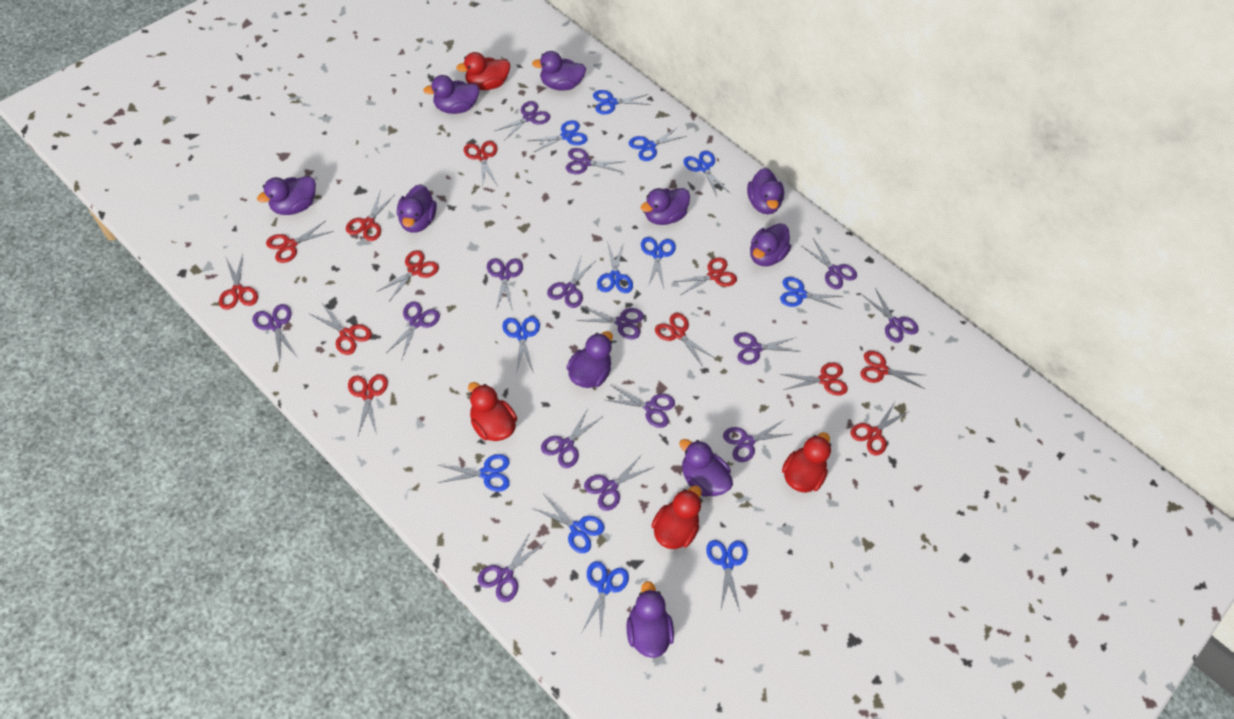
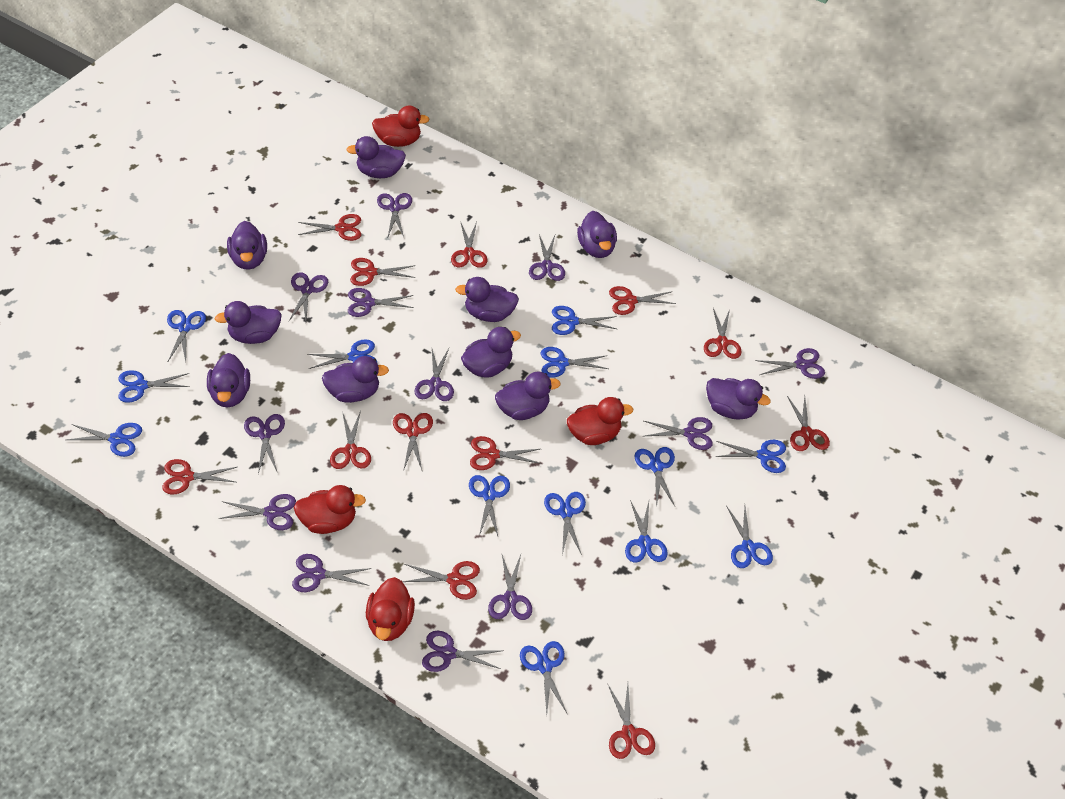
blue scissors: [438,454,510,492] [502,317,540,373] [528,120,588,152] [532,495,604,553] [582,561,629,635] [593,90,651,114] [597,241,633,293] [629,127,687,161] [641,237,676,288] [683,151,731,198] [706,540,748,611] [780,277,843,309] = 12 -> [67,423,142,457] [118,370,190,403] [167,310,206,362] [307,339,377,369] [469,475,510,536] [520,641,567,714] [541,347,608,378] [544,492,586,555] [552,306,617,335] [625,500,668,563] [634,447,675,508] [716,440,786,473] [727,507,773,568] = 13
purple scissors: [253,304,297,362] [386,301,440,359] [478,533,544,602] [487,258,523,311] [495,101,550,140] [541,407,602,468] [547,254,595,308] [566,148,626,174] [577,306,644,339] [584,456,654,511] [606,385,675,428] [723,420,792,462] [733,332,800,365] [802,238,857,289] [863,288,918,343] = 15 -> [219,494,296,530] [244,414,285,474] [289,272,328,321] [292,554,372,592] [348,288,414,317] [377,193,412,237] [414,348,454,401] [422,631,504,672] [488,555,532,620] [529,235,565,281] [644,417,713,450] [755,348,825,379] = 12

